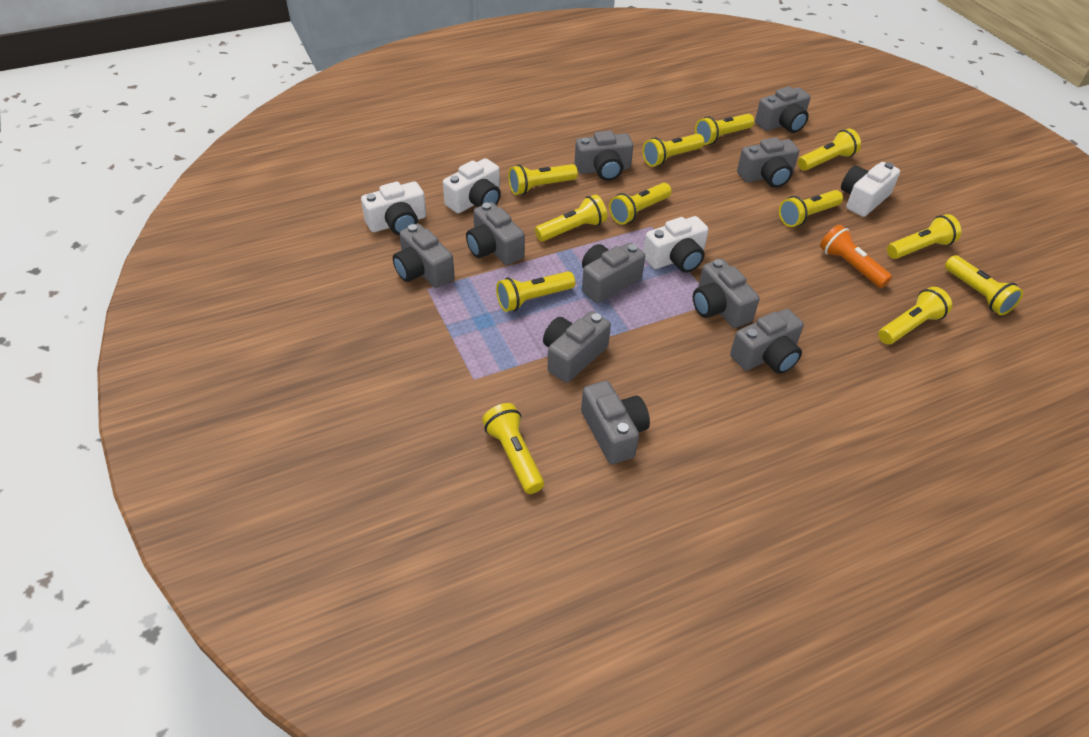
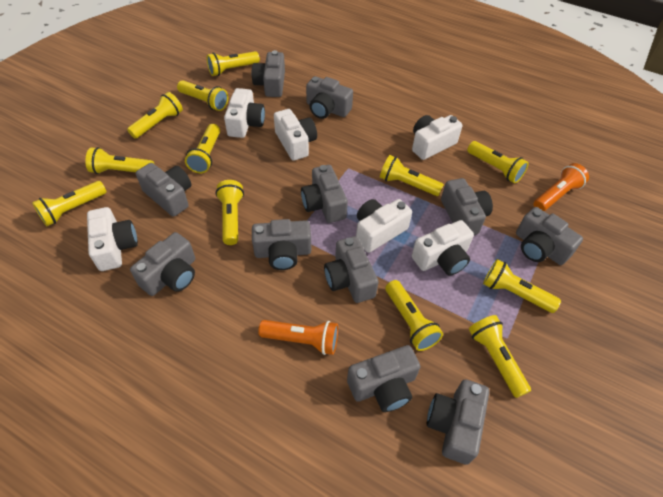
grey camera: [393,224,455,288] [466,202,525,265] [543,311,611,383] [575,131,633,181] [581,381,650,464] [582,243,645,303] [693,259,760,328] [730,309,804,374] [737,137,799,188] [755,86,811,133] = 10 -> [130,232,195,296] [136,163,191,217] [252,50,285,97] [252,219,311,270] [301,165,348,223] [306,76,353,119] [324,236,379,303] [347,345,420,412] [427,380,489,465] [441,178,493,235] [516,207,583,265] = 11
orange flashlight: [820,225,892,288] = 1 -> [258,320,338,355] [533,163,589,211] = 2
white camera: [361,181,426,235] [443,158,501,213] [643,216,709,273] [841,162,900,217] = 4 -> [87,207,138,271] [224,88,265,138] [274,109,317,161] [356,199,412,253] [412,115,463,160] [412,220,474,276] = 6

